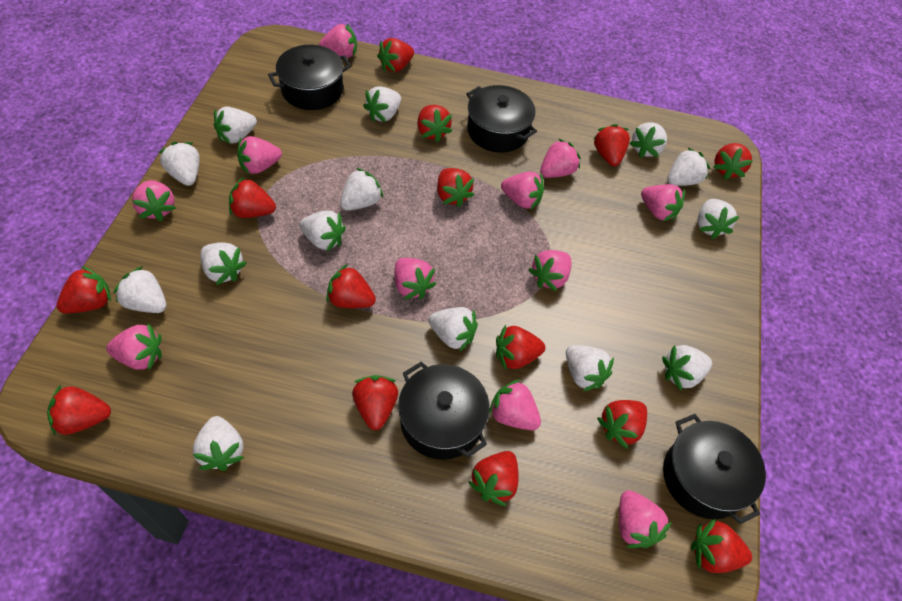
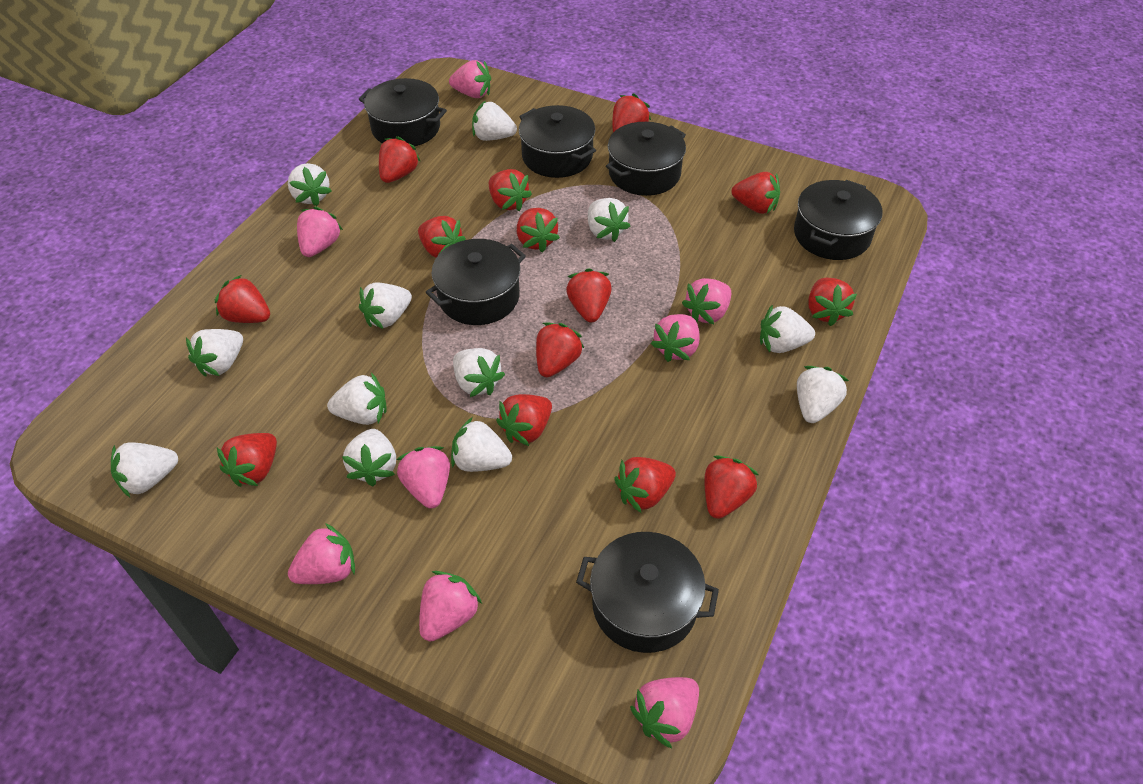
black pot: [268,45,351,110] [398,361,490,460] [466,85,537,152] [663,414,766,524] = 4 -> [359,78,447,146] [426,239,526,325] [519,105,596,178] [576,532,719,653] [606,122,686,196] [794,180,882,260] = 6
pink strawberry: [106,323,162,370] [132,180,176,221] [237,136,282,174] [319,24,357,58] [395,258,436,299] [489,379,541,430] [501,171,544,210] [529,250,571,291] [540,138,581,178] [619,490,672,548] [641,184,685,222] = 11 -> [288,523,355,584] [297,207,343,257] [396,446,450,509] [419,571,482,641] [449,60,491,98] [630,677,699,749] [651,314,700,362] [682,278,731,324] = 8
white strawberry: [113,266,166,313] [158,142,200,186] [192,416,245,471] [200,242,246,285] [214,107,257,144] [300,211,346,252] [340,168,383,211] [363,87,401,122] [428,307,478,352] [566,345,614,392] [629,122,667,158] [662,345,712,390] [667,148,710,186] [698,199,739,239] = 14 -> [111,442,178,497] [186,329,243,377] [288,163,332,206] [327,372,387,425] [342,429,396,486] [359,282,412,329] [451,417,512,472] [453,348,505,397] [472,101,517,141] [588,198,630,242] [760,304,815,353] [797,366,849,423] = 12

